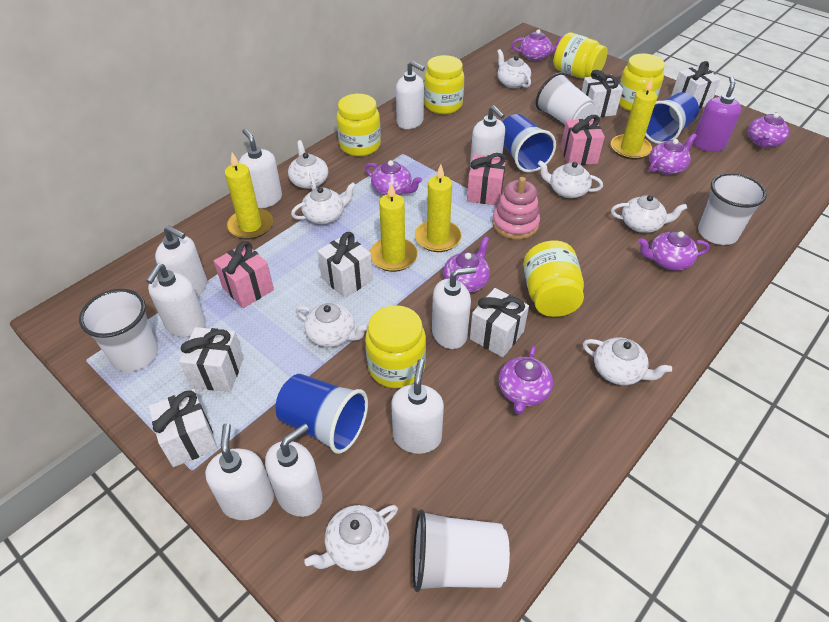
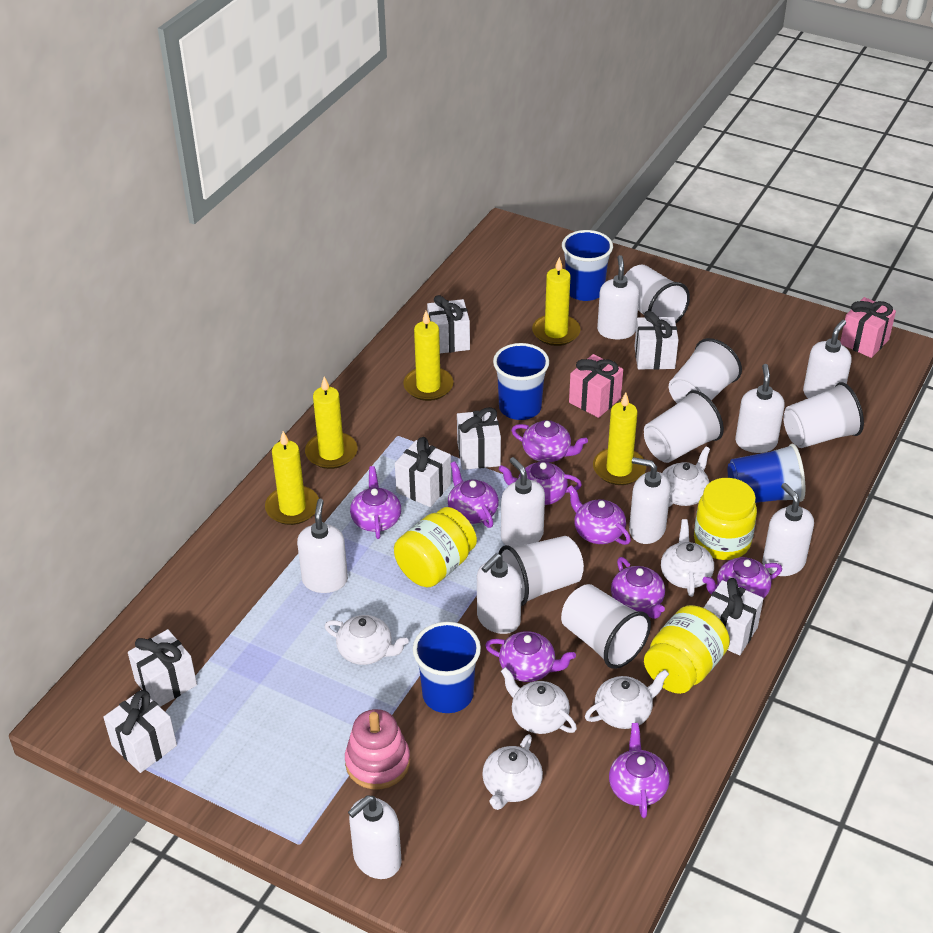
blue cup: [276,374,368,454] [503,114,556,173] [645,92,699,144] = 3 -> [413,622,481,713] [493,343,549,420] [562,230,613,301] [728,444,805,503] = 4
pink gift: [214,241,274,308] [467,153,506,205] [561,115,605,165] = 3 -> [569,354,623,418] [840,297,896,358] = 2
purple soap dispenser: [693,76,741,152] = 1 -> none = 0
purple teapot: [365,160,422,195] [443,236,490,293] [499,346,553,415] [512,29,563,61] [638,231,710,271] [649,133,697,175] [748,112,789,148] = 7 -> [350,466,401,539] [448,461,499,528] [485,631,576,682] [499,462,582,505] [511,420,588,462] [567,485,631,545] [609,723,670,818] [611,557,665,619] [703,557,782,598] = 9
white cup: [79,289,158,372] [413,509,510,592] [536,72,595,124] [698,173,767,245] = 4 -> [498,536,584,606] [561,584,651,669] [624,264,690,323] [644,390,724,463] [669,338,742,403] [783,382,864,448] = 6
white gift: [149,389,218,467] [179,327,244,392] [317,232,373,298] [470,288,529,357] [582,70,623,117] [671,61,720,109] = 6 -> [103,690,177,773] [128,629,197,707] [395,437,451,507] [427,295,470,353] [457,407,501,470] [634,311,678,370] [704,578,764,655] = 7
white teapot: [288,140,328,190] [291,183,356,224] [296,303,368,347] [304,505,398,571] [497,49,531,88] [538,160,603,198] [583,337,672,385] [611,195,687,233] = 8 -> [325,615,409,665] [482,734,543,810] [501,667,577,734] [585,669,669,729] [661,519,714,597] [662,447,710,507] = 6
yellow candle: [225,152,273,240] [370,183,418,272] [415,164,462,252] [611,77,657,160] = 4 -> [265,431,319,525] [305,377,357,469] [403,311,454,401] [532,257,580,346] [593,392,646,485] = 5
yellow jar: [336,94,381,156] [365,305,426,388] [424,55,464,114] [523,241,584,317] [554,32,608,79] [619,53,665,111] = 6 -> [394,507,477,587] [644,605,730,694] [694,478,757,560] = 3

